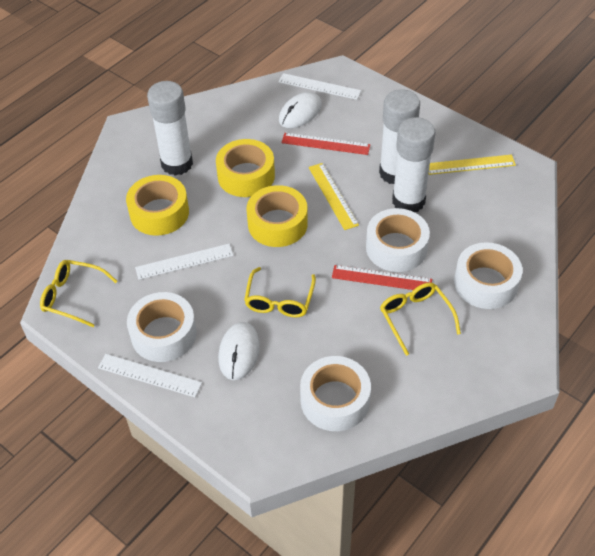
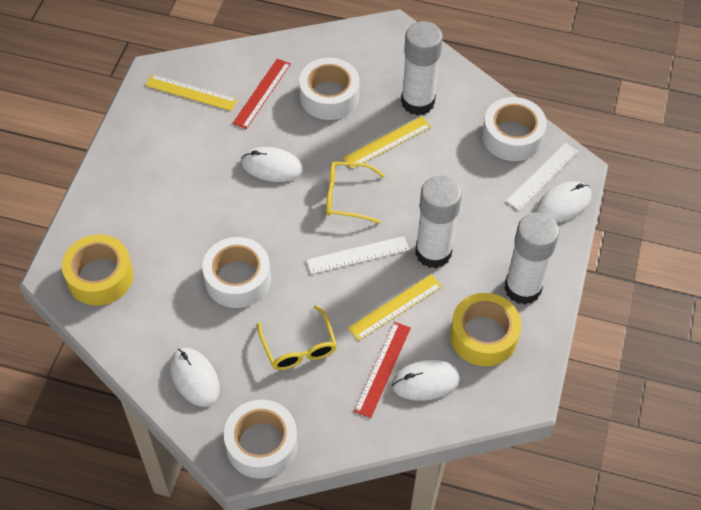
white mouse: [218,322,260,380] [279,92,322,128] = 2 -> [170,348,220,407] [241,147,303,182] [392,360,461,401] [536,181,592,223] = 4
white ruler: [98,354,202,397] [135,244,234,280] [278,73,361,100] = 3 -> [306,236,409,274] [506,143,578,210] = 2
yellow glasses: [40,260,117,327] [244,267,316,317] [380,283,461,356] = 3 -> [257,305,337,370] [326,162,385,224] = 2
yellow ruler: [309,163,359,230] [428,154,516,175] = 2 -> [145,74,238,111] [343,116,431,169] [348,274,442,341] = 3
yellow tape: [126,175,189,236] [216,139,275,197] [247,185,308,247] = 3 -> [62,235,133,305] [450,293,521,366] = 2

